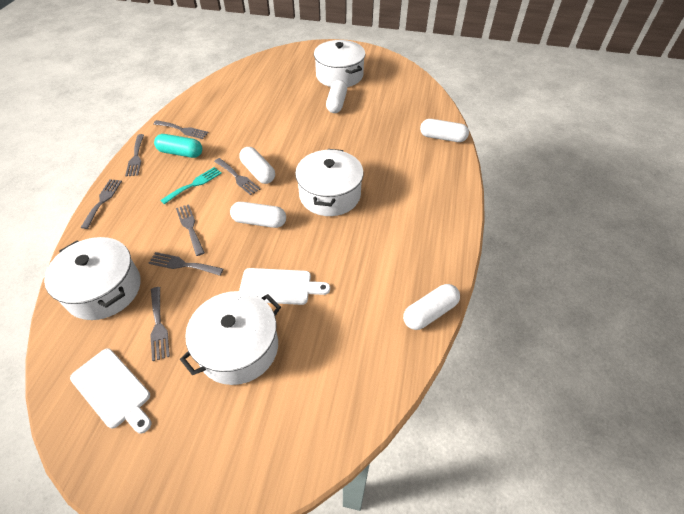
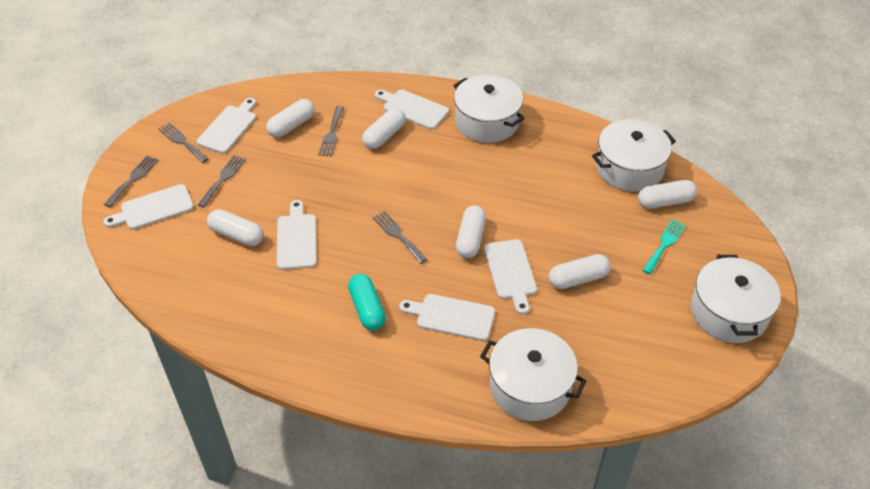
grey fork: [80,179,122,229] [125,134,144,177] [149,252,223,276] [150,287,170,361] [153,120,209,139] [176,204,205,256] [214,158,261,195] = 7 -> [104,156,158,207] [158,122,209,163] [198,155,246,208] [318,106,344,157] [373,211,427,264] = 5
white capsule: [230,202,286,228] [239,147,275,184] [326,80,347,113] [403,284,460,330] [420,119,469,142] = 5 -> [207,209,264,246] [266,99,315,138] [362,108,406,149] [456,205,486,258] [549,254,611,289] [638,180,697,209] = 6
white cutting board: [70,348,151,434] [239,268,330,305] = 2 -> [104,184,194,230] [197,98,256,154] [277,200,317,270] [375,90,449,130] [399,294,495,341] [484,239,537,314] = 6

